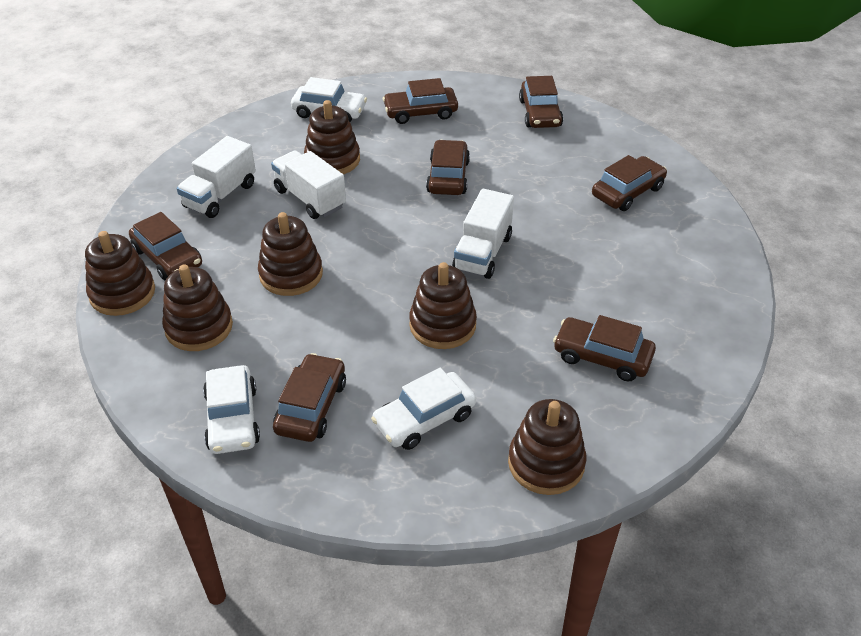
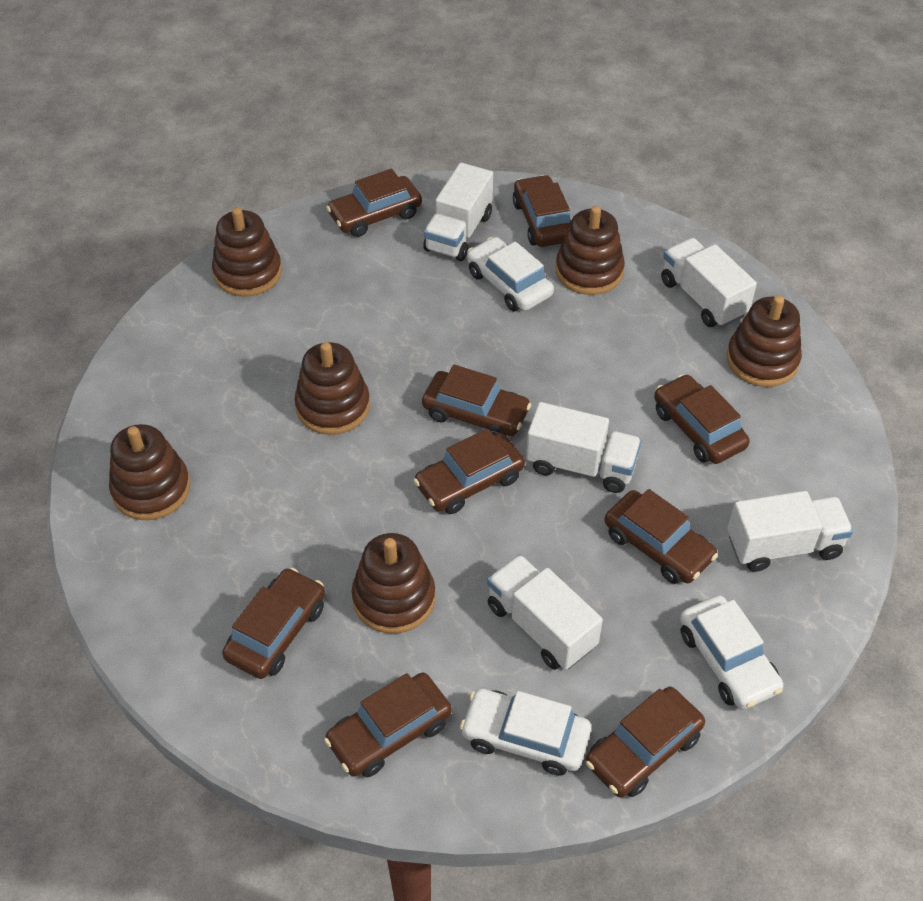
brown car: [129,212,202,281] [273,353,346,442] [383,78,458,124] [426,140,470,195] [519,76,563,128] [553,315,656,381] [592,155,667,211] = 7 -> [222,568,325,679] [324,672,452,777] [326,169,422,237] [414,428,525,514] [422,364,531,436] [513,175,572,247] [586,687,705,798] [604,489,718,584] [654,374,750,464] = 9
white truck: [177,136,256,218] [271,150,346,219] [452,189,514,279] = 3 -> [423,163,493,261] [487,554,603,670] [526,402,642,493] [661,238,757,327] [727,491,853,572] = 5

